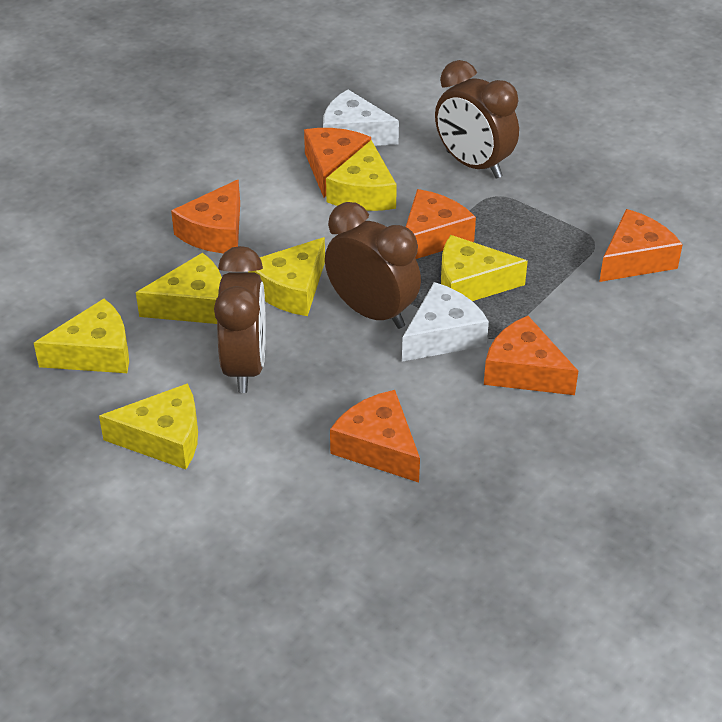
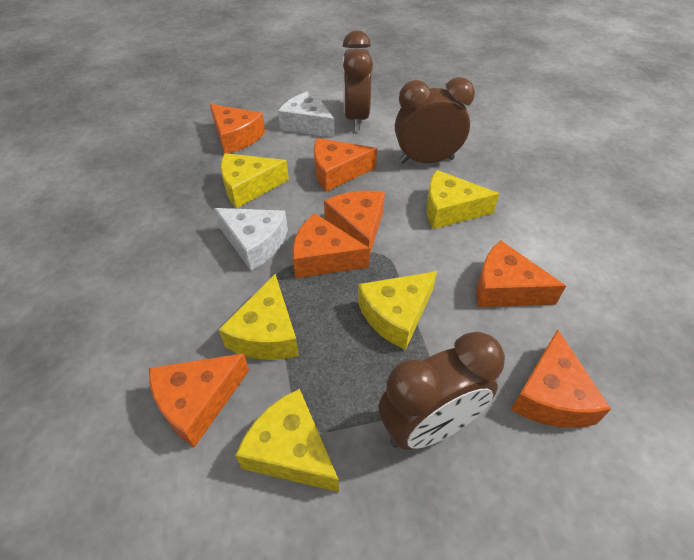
orange cheese: [171,179,240,253] [304,128,371,198] [330,390,420,483] [406,189,476,259] [484,316,578,395] [599,209,683,282] = 6 -> [149,353,249,447] [210,104,265,154] [293,213,370,278] [314,138,377,192] [324,191,385,253] [476,240,566,307] [511,329,611,428] = 7
yellow cheese: [34,299,129,373] [99,383,198,469] [136,253,222,324] [248,237,325,316] [326,140,397,211] [441,235,528,301] = 6 -> [219,274,299,360] [221,153,289,209] [235,389,339,492] [358,271,437,350] [426,170,499,229] = 5

